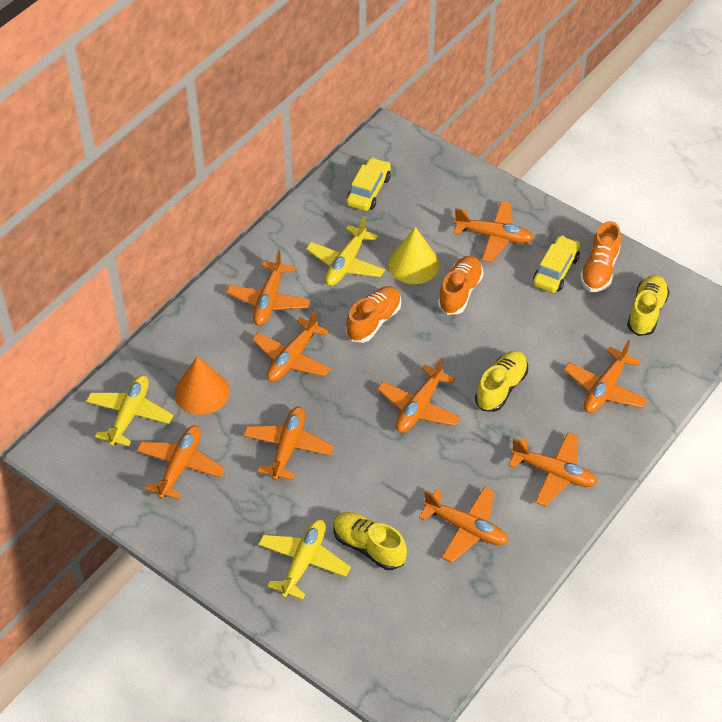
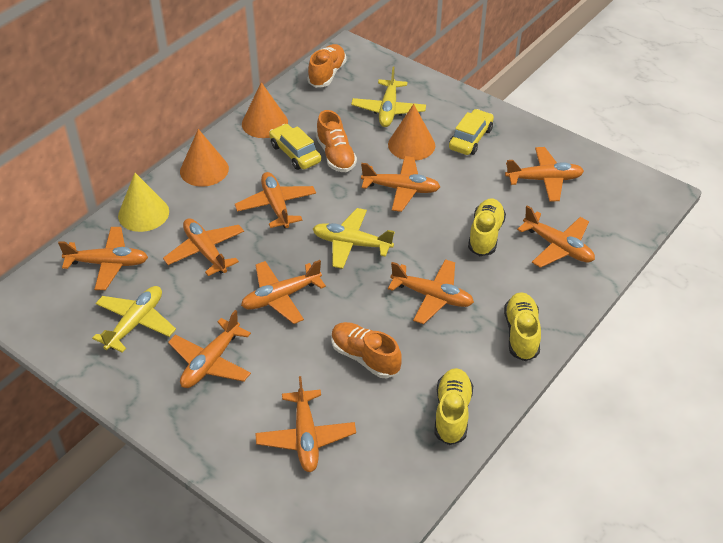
orange cone: [175,356,229,415] = 1 -> [180,129,229,187] [242,82,288,138] [388,104,435,161] = 3
orange plane: [136,425,225,500] [226,250,311,326] [243,407,334,481] [252,310,331,382] [377,357,461,433] [419,487,508,563] [453,201,534,263] [508,432,598,507] [564,340,648,413] = 9 -> [58,227,148,290] [163,218,244,276] [168,310,251,388] [235,172,316,228] [241,260,326,324] [255,376,356,472] [361,156,440,212] [388,259,474,324] [505,147,584,202] [517,206,595,268] = 10

